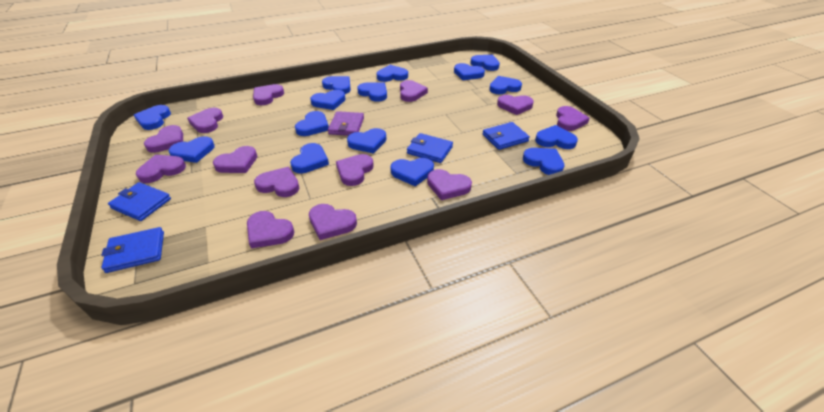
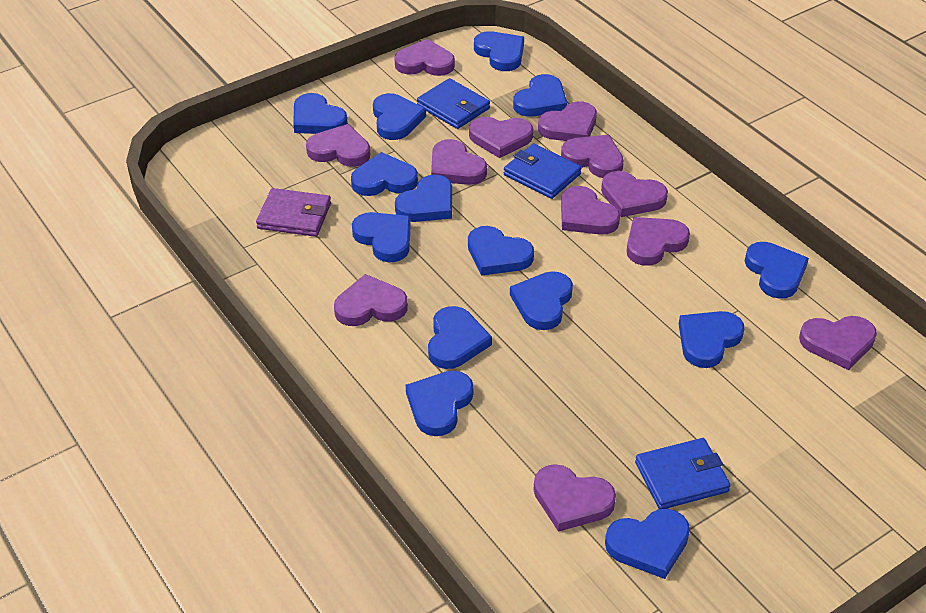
blue heart: [134,105,171,130] [168,136,215,163] [290,143,329,173] [295,111,329,136] [310,90,346,110] [322,76,351,94] [347,128,387,154] [357,82,387,102] [377,65,408,82] [390,158,434,186] [454,63,485,80] [471,55,500,71] [489,76,522,94] [523,148,564,175] [535,125,578,149] = 15 -> [293,93,348,134] [351,152,418,196] [352,212,411,262] [373,93,426,140] [395,174,452,222] [406,371,473,436] [428,306,492,369] [468,226,534,276] [474,31,524,71] [510,271,573,330] [513,74,567,117] [605,509,690,579] [679,311,744,368] [745,242,809,299] = 14
blue wallet: [101,227,164,273] [108,182,171,221] [407,133,453,163] [482,122,530,150] = 4 -> [417,78,490,129] [504,143,581,199] [635,438,730,509] = 3
purple heart: [136,155,186,183] [144,125,183,153] [187,108,223,133] [213,146,257,173] [247,211,294,248] [253,84,284,105] [254,167,299,197] [309,204,357,240] [336,154,374,186] [400,80,428,102] [427,169,472,200] [497,95,534,115] [556,106,590,131] = 13 -> [306,124,370,167] [334,274,408,326] [394,39,455,76] [431,139,487,185] [469,117,533,158] [533,464,616,532] [538,101,597,141] [561,135,624,178] [561,186,620,235] [601,171,668,217] [627,217,690,266] [799,316,877,370] = 12

